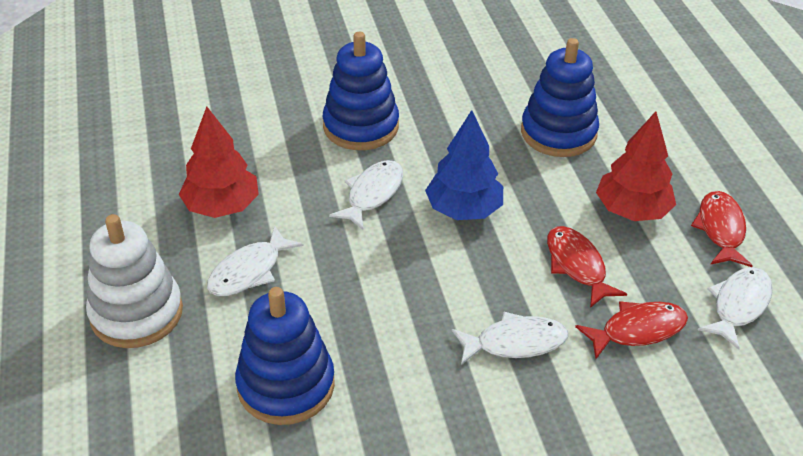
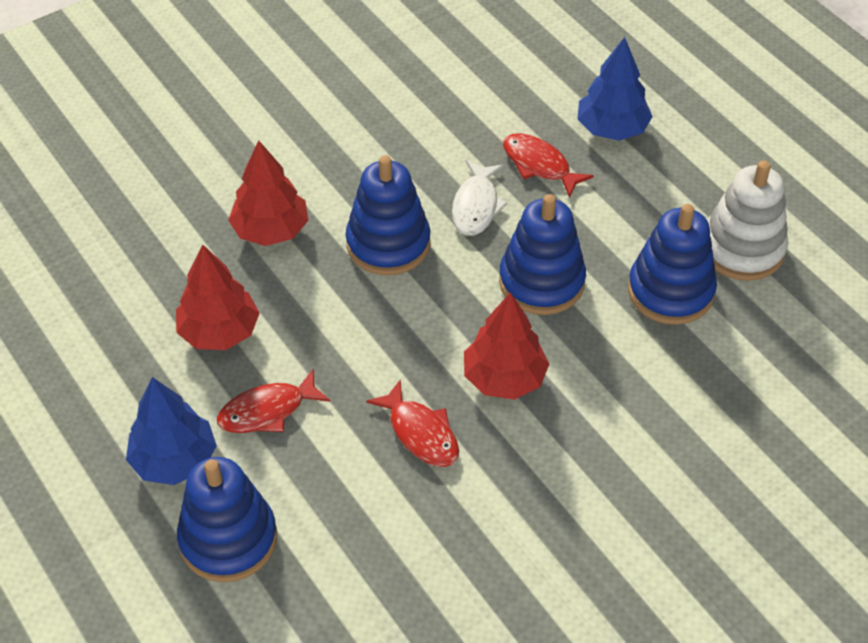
blue stacking toy: [235,287,335,425] [323,32,399,150] [521,38,599,157] = 3 -> [177,457,277,582] [346,155,430,275] [499,194,586,315] [628,204,717,325] = 4
blue tree: [425,110,503,220] = 1 -> [126,377,217,485] [577,37,653,141] = 2
red tree: [179,107,259,218] [596,112,676,221] = 2 -> [176,244,260,350] [228,140,308,246] [464,292,549,400] = 3
white fish: [207,226,304,296] [329,160,403,230] [452,312,568,365] [698,267,773,350] = 4 -> [452,160,508,236] = 1

